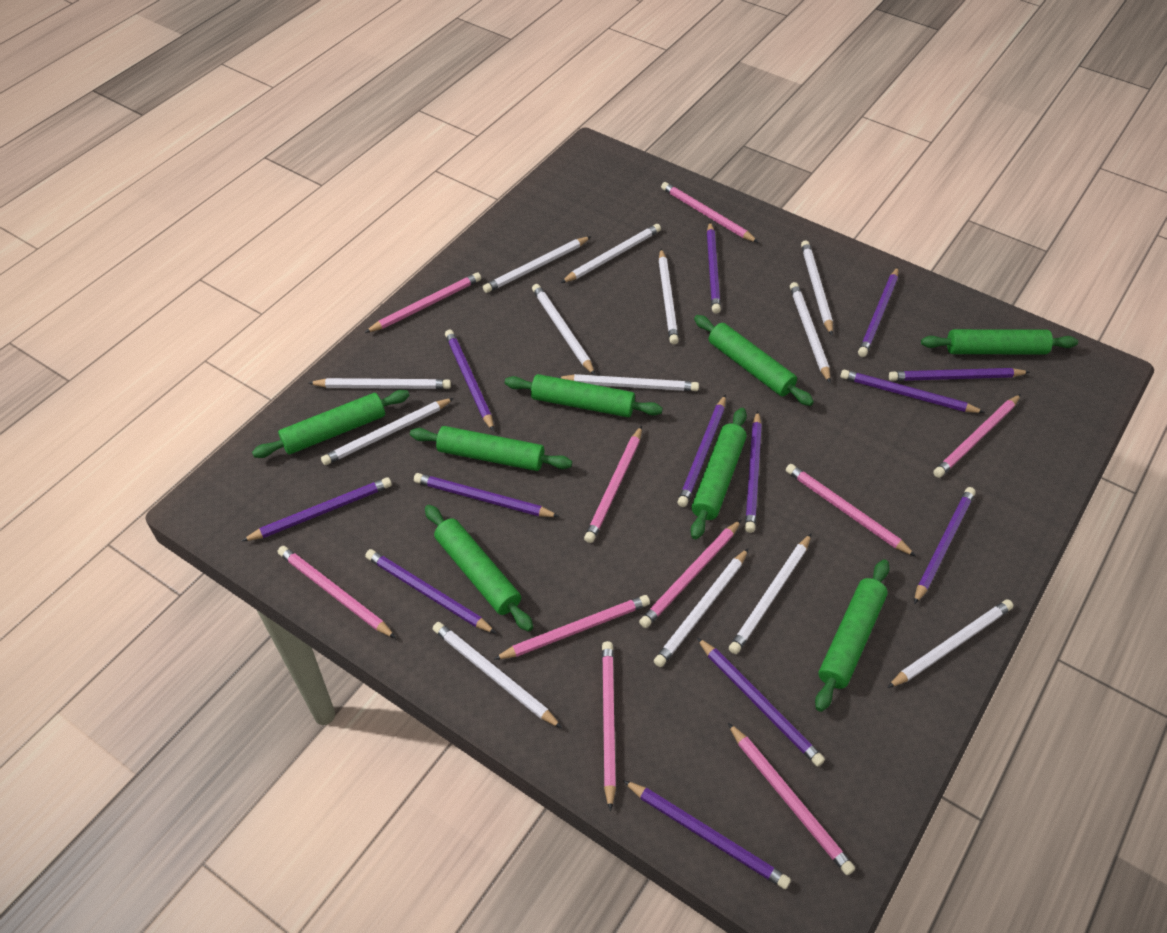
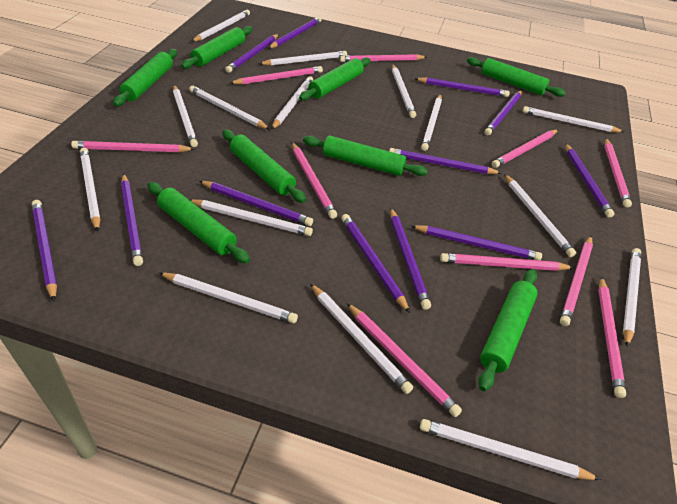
purple pencil: [242,477,392,541] [365,549,497,634] [414,473,560,517] [445,330,494,431] [623,780,791,889] [677,394,726,507] [697,637,825,766] [707,222,721,313] [745,411,762,533] [840,369,985,413] [858,267,899,357] [889,368,1030,381] [914,487,975,604] = 13 -> [32,200,57,301] [121,174,143,266] [199,181,313,226] [225,34,279,73] [268,17,322,49] [341,214,410,313] [389,148,502,174] [390,208,431,310] [411,225,542,260] [414,77,510,97] [485,90,522,135] [565,143,615,218] = 12
white pencil: [309,378,451,389] [321,398,454,465] [433,622,562,728] [483,236,591,293] [532,284,595,375] [557,374,699,391] [561,224,661,283] [654,548,749,667] [659,249,679,344] [729,534,811,654] [790,282,831,383] [801,240,833,335] [887,599,1013,688] = 13 -> [80,148,101,232] [159,273,298,323] [173,85,198,147] [189,86,270,129] [190,199,313,236] [191,10,250,42] [259,51,347,66] [271,76,313,130] [310,283,413,394] [392,64,416,118] [420,419,601,480] [421,94,442,151] [504,174,576,257] [523,106,624,132] [623,248,641,347] = 15

